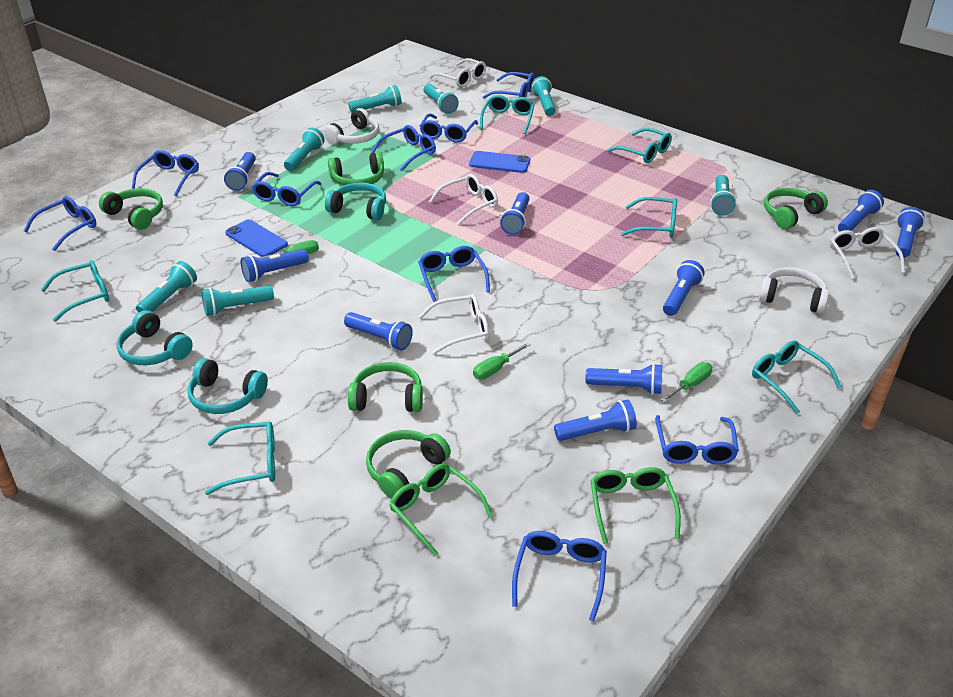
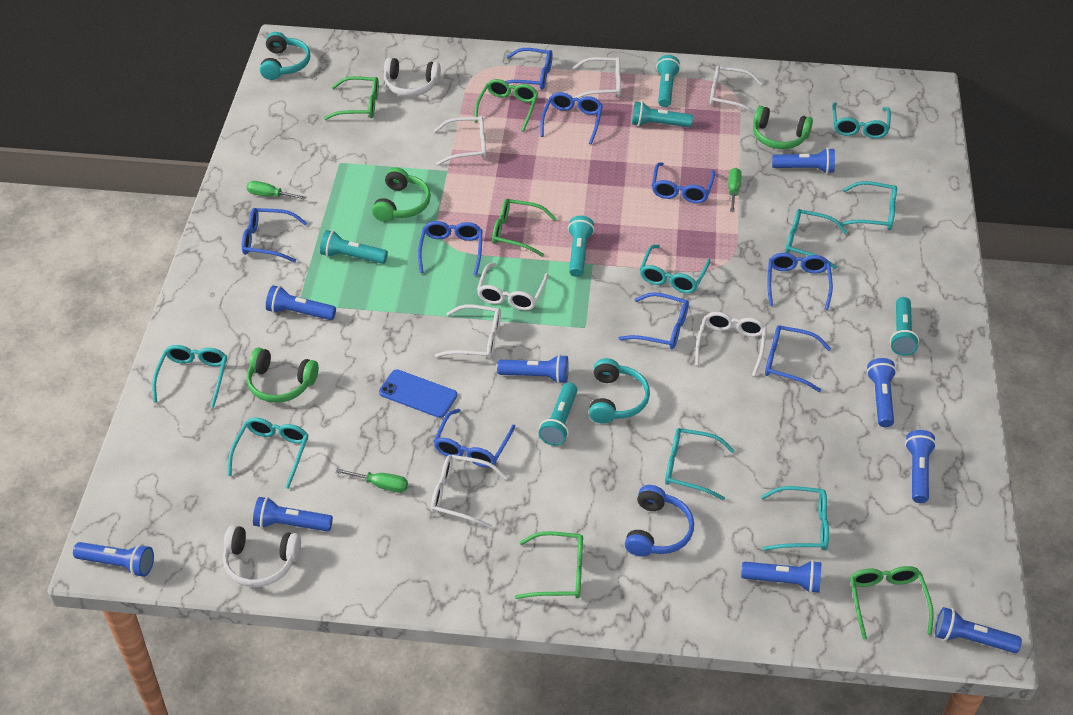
blue headphones: none = 0 -> [625,485,694,557] = 1
blue phone: [225,219,288,257] [469,151,530,173] = 2 -> [379,369,457,418] = 1
green glasses: [389,463,493,556] [590,467,681,544] = 2 -> [324,76,379,120] [474,79,538,132] [492,199,557,257] [515,531,583,599] [850,566,934,639] = 5
green headphones: [99,188,163,230] [328,152,384,186] [348,362,423,412] [366,430,451,499] [764,188,828,229] = 5 -> [247,348,319,403] [372,167,431,222] [753,106,813,149] = 3
turquoise flashlight: [136,261,197,313] [201,285,274,316] [284,127,325,171] [348,85,402,113] [424,84,459,114] [531,76,556,116] [710,175,736,216] = 7 -> [320,230,388,264] [539,382,577,446] [568,216,594,277] [632,101,693,127] [656,55,680,107] [890,297,919,356] = 6
turquoise glasses: [41,260,109,322] [205,421,275,495] [480,95,534,134] [607,128,672,163] [621,197,677,238] [752,341,841,414] = 6 -> [152,345,227,408] [228,418,309,489] [640,245,711,293] [665,428,735,500] [761,486,829,551] [785,209,847,269] [832,102,891,139] [840,181,897,230] = 8
turquoise headphones: [116,310,193,365] [187,358,268,414] [325,182,386,220] = 3 -> [260,32,310,80] [589,358,650,423] = 2
white glasses: [418,294,489,355] [429,58,486,87] [429,174,498,225] [830,227,905,280] = 4 -> [431,455,508,529] [434,116,486,165] [435,304,501,360] [477,263,548,310] [572,57,621,98] [695,312,767,376] [710,65,763,115] = 7

